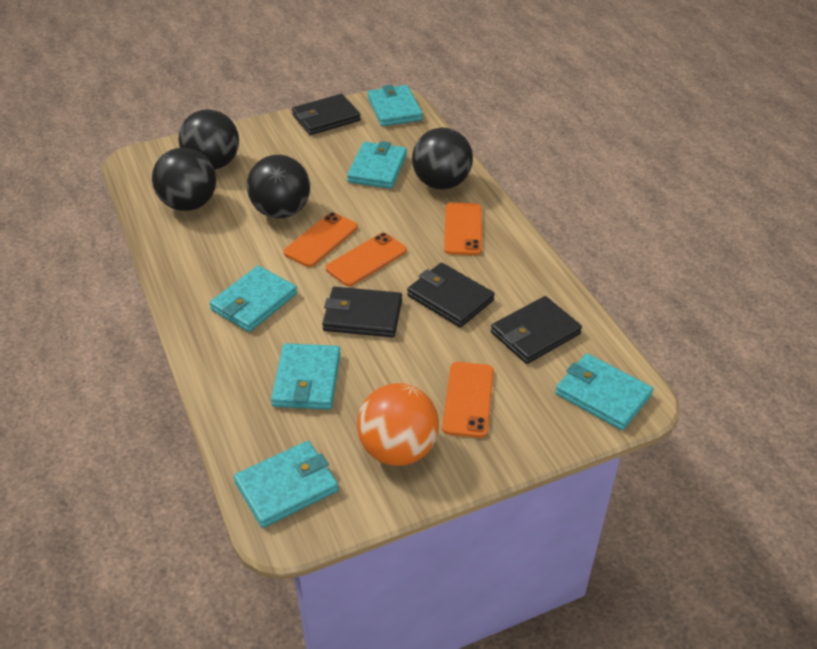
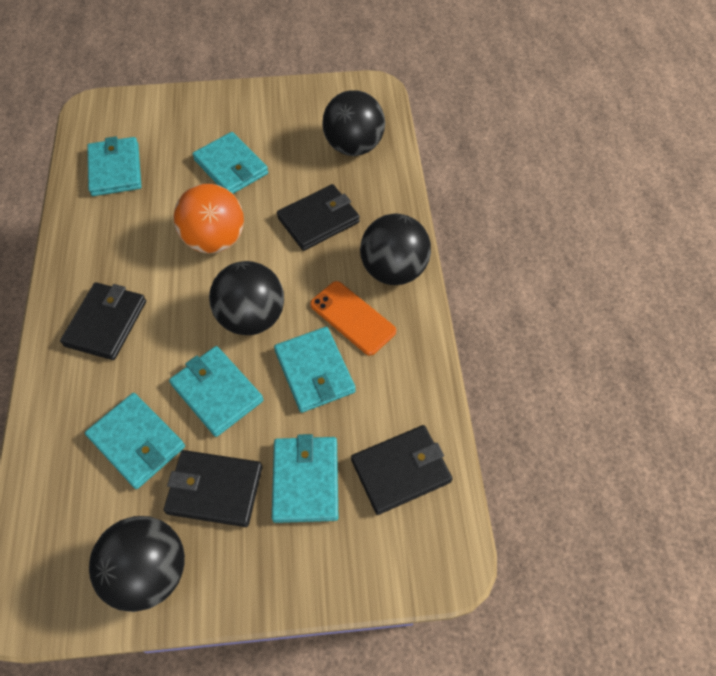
orange phone: [283,212,358,267] [326,233,407,286] [442,362,494,438] [444,203,482,255] = 4 -> [310,281,396,356] = 1

